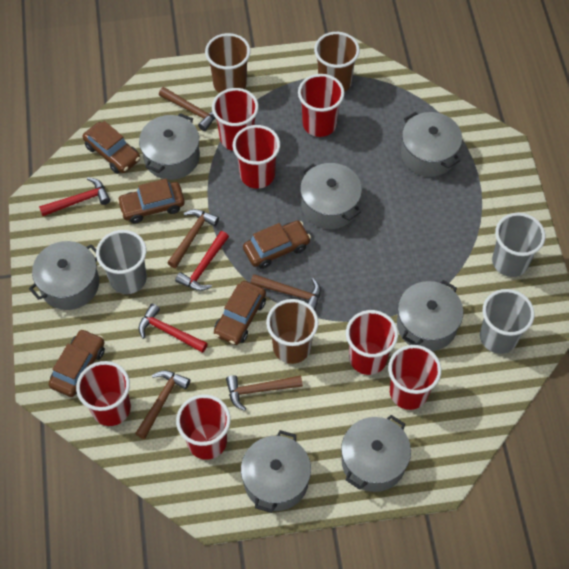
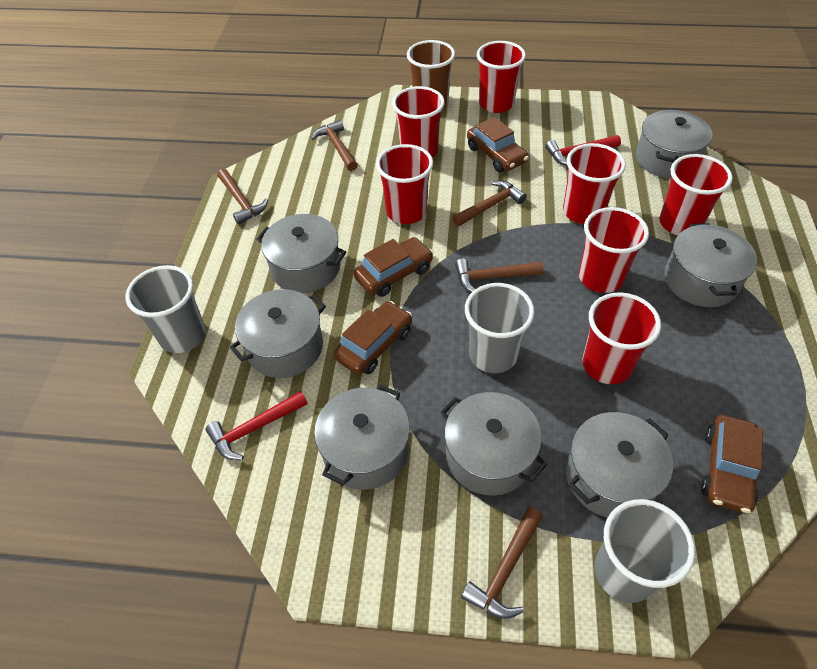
brown car: [48,329,105,397] [83,121,140,174] [117,179,185,223] [214,281,266,345] [243,220,311,269] = 5 -> [334,301,412,375] [354,237,433,297] [467,117,529,172] [701,415,763,514] = 4
brown cup: [205,33,251,93] [266,299,318,364] [314,32,360,92] = 3 -> [407,40,455,108] = 1
red hammer: [39,177,110,216] [138,304,208,353] [175,231,229,291] = 3 -> [205,391,308,460] [545,135,621,166] = 2

